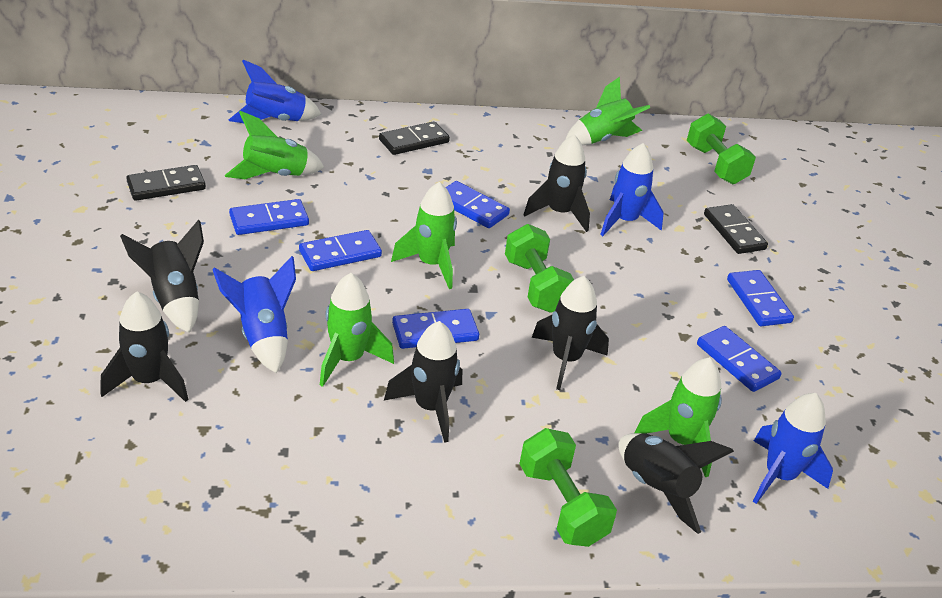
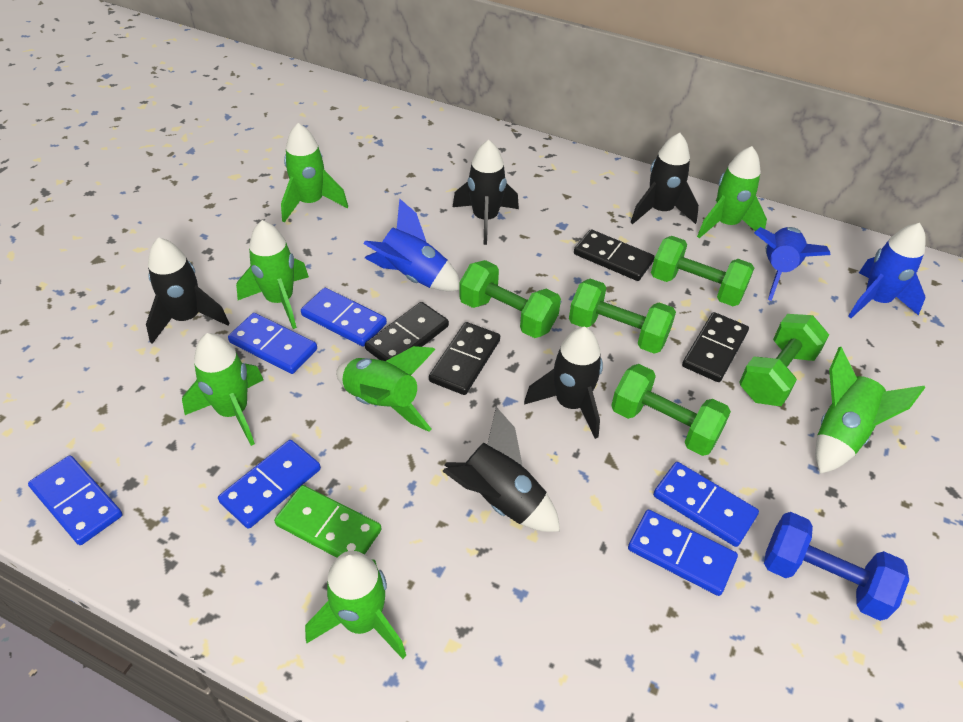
black domino: [126,165,206,201] [379,121,450,155] [704,204,768,254] = 3 -> [365,302,449,361] [429,322,500,395] [574,229,654,281] [682,312,749,382] = 4
black rocket: [101,291,188,402] [120,220,204,333] [384,321,462,443] [523,134,590,232] [532,276,609,390] [618,433,734,534] = 6 -> [146,237,229,344] [442,407,560,532] [453,140,519,245] [524,327,603,439] [630,133,699,224] = 5
blue dumbbell: none = 0 -> [764,512,909,621] = 1
blue rocket: [212,256,296,373] [229,60,321,123] [600,143,664,236] [753,393,833,504] = 4 -> [364,198,460,291] [754,227,831,301] [848,223,926,318] = 3
green domino: none = 0 -> [274,485,381,558] = 1
green dumbbell: [505,224,574,313] [519,428,617,547] [687,114,756,184] = 3 -> [459,260,561,338] [569,279,676,354] [611,364,731,456] [651,236,754,306] [739,314,829,406] = 5
green rocket: [225,111,324,179] [320,273,394,387] [391,182,457,289] [565,77,650,145] [634,357,722,477] = 5 -> [182,333,264,446] [236,220,309,329] [281,123,348,222] [305,551,406,659] [336,346,436,432] [697,146,767,238] [815,347,925,474] = 7

